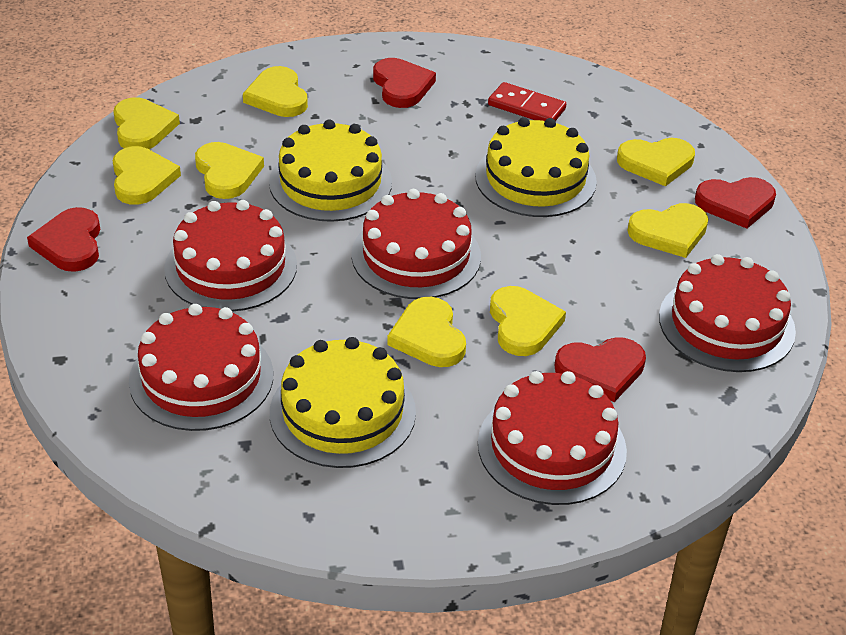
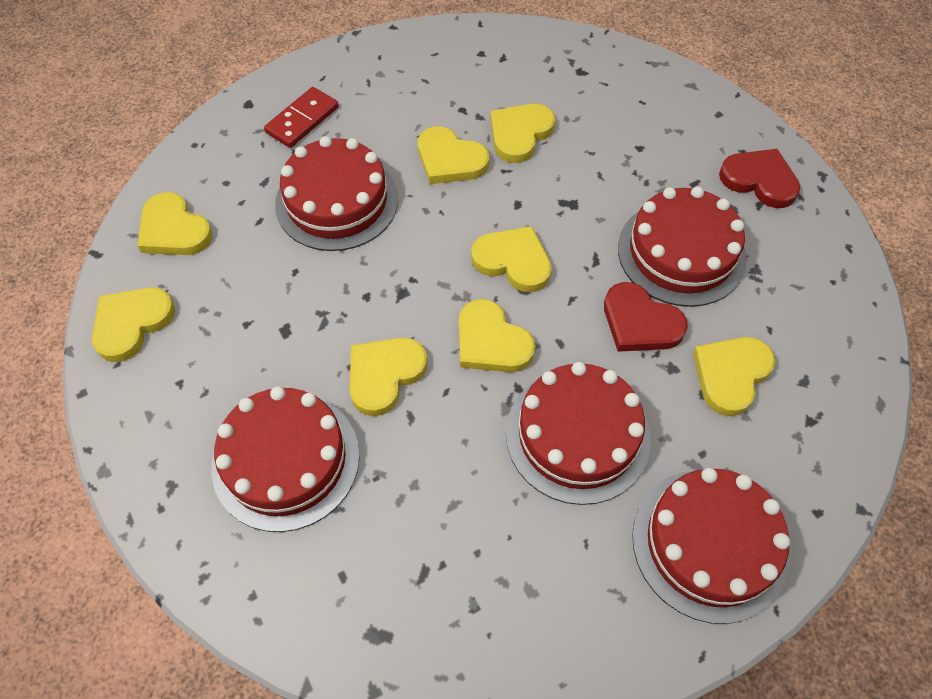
red heart: [27,207,100,272] [373,58,436,108] [555,337,646,402] [695,177,776,229] = 4 -> [604,282,688,352] [719,149,800,208] = 2
yellow cake: [269,120,392,222] [270,337,416,468] [475,117,597,217] = 3 -> none = 0

